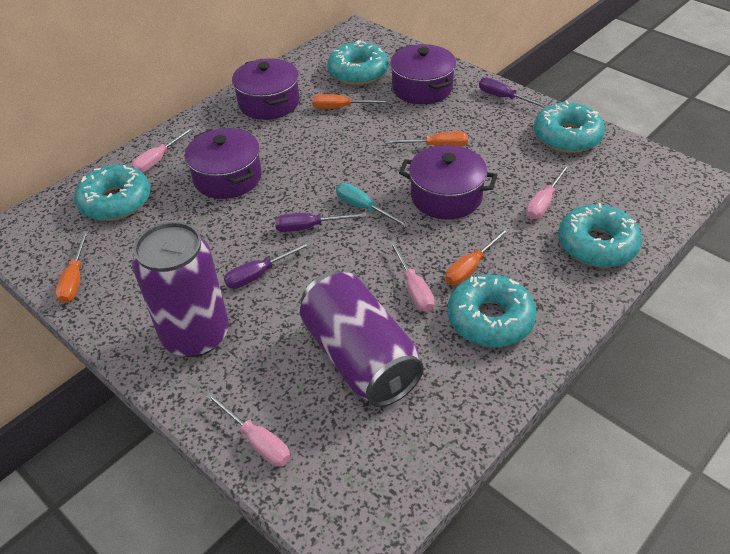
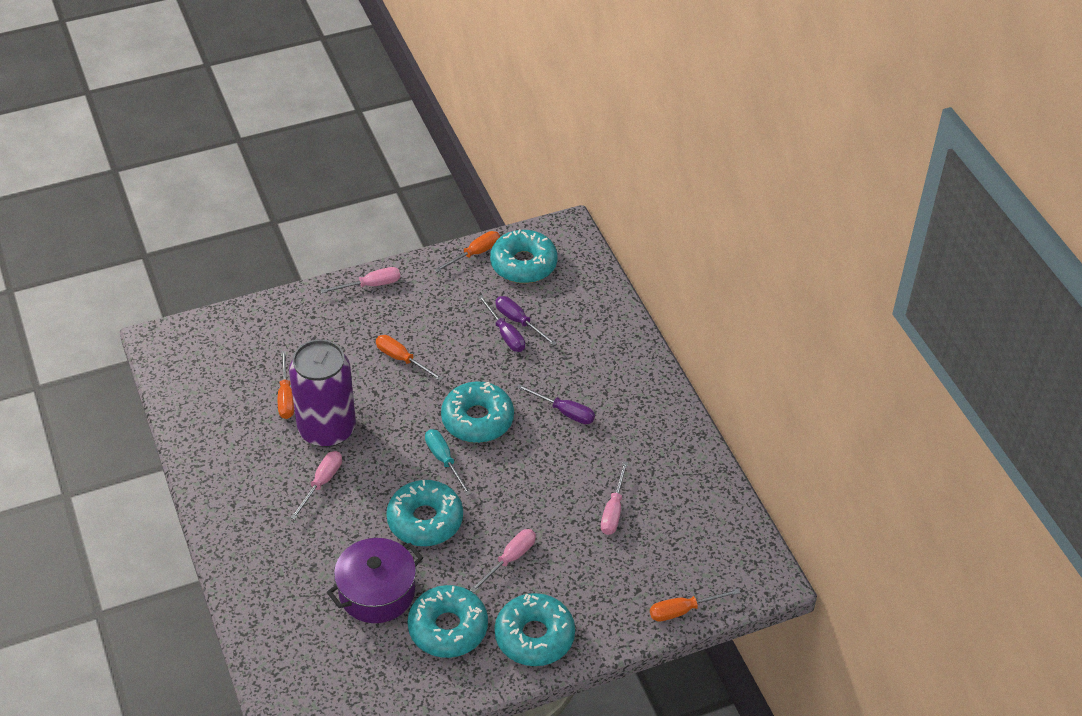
purple can: [132,222,229,357] [300,271,424,407] = 2 -> [289,339,356,447] = 1
purple pot: [185,128,262,199] [232,58,299,120] [390,44,456,104] [399,145,497,219] = 4 -> [327,538,423,623] = 1

